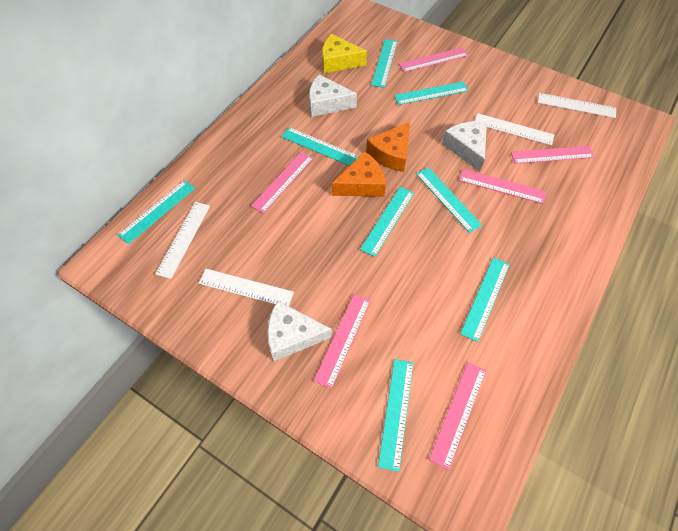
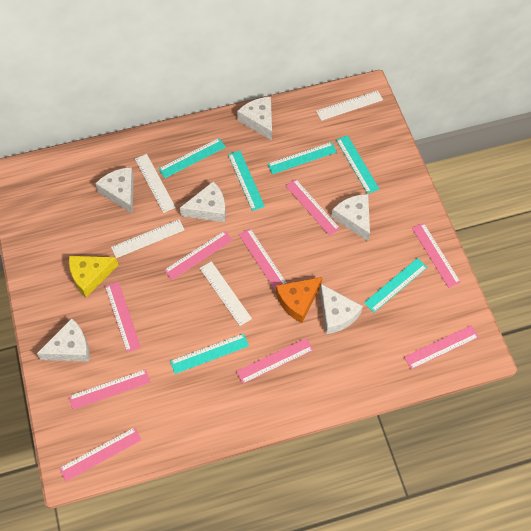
orange cheese: [332,151,386,197] [366,121,411,172] = 2 -> [276,277,322,323] = 1
pink ruler: [251,151,313,214] [314,294,370,389] [399,47,468,72] [429,362,486,470] [459,169,546,204] [511,146,594,164] = 6 -> [59,427,141,481] [69,369,150,410] [105,282,141,352] [164,231,233,280] [236,338,313,384] [238,228,287,291] [285,179,340,236] [404,325,479,370] [412,223,461,288] = 9
turquoise ruler: [118,180,195,244] [281,127,358,166] [360,187,414,257] [371,39,398,88] [378,359,413,472] [394,81,469,105] [416,167,482,233] [460,257,510,342] = 8 -> [158,138,226,178] [170,333,249,374] [228,151,265,211] [268,142,337,174] [336,135,379,194] [364,258,427,312] = 6
white cheese: [267,301,332,361] [309,74,357,117] [442,121,487,172] = 3 -> [37,318,90,362] [95,167,134,214] [180,181,226,222] [237,97,272,141] [320,284,363,334] [331,194,370,241] = 6

